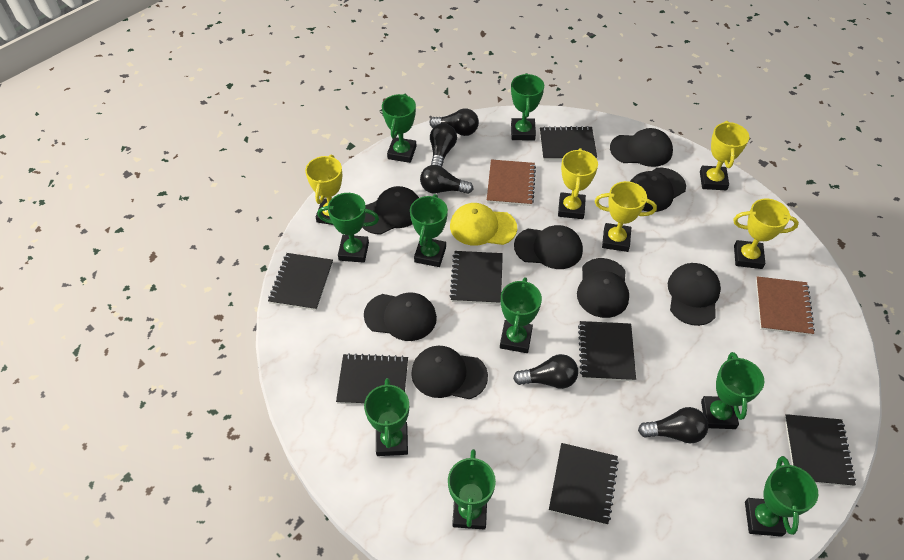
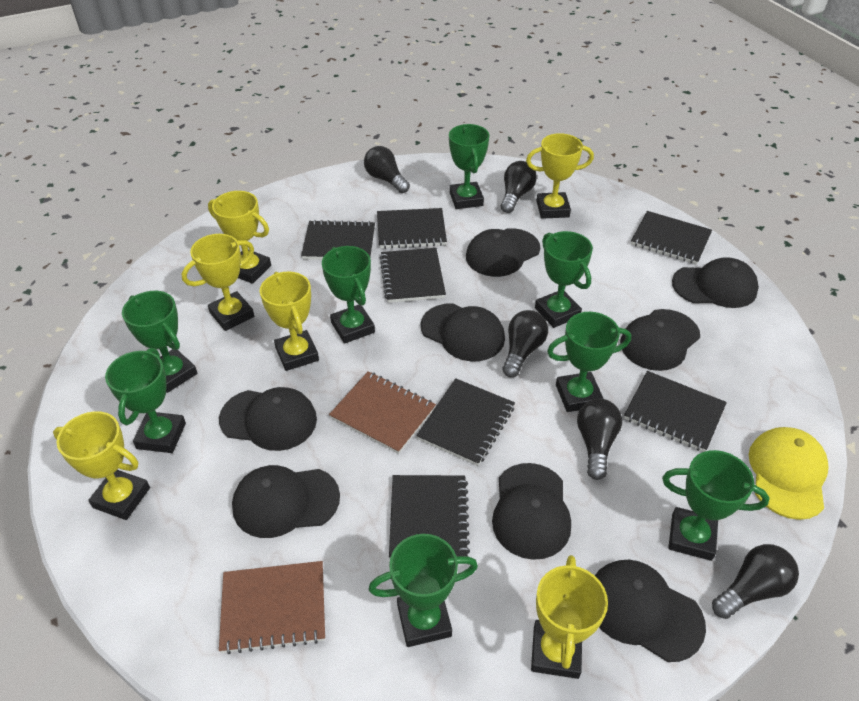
green trophy: [317,193,379,263] [364,378,409,456] [382,94,416,163] [410,194,448,267] [448,449,496,530] [500,277,542,353] [511,73,544,141] [701,352,764,429] [745,456,818,537] = 9 -> [105,348,186,453] [122,291,197,393] [322,246,375,344] [369,534,478,647] [449,124,489,209] [535,231,593,328] [547,312,631,412] [662,450,769,561] = 8
yellow trophy: [305,154,342,225] [558,148,598,219] [595,181,657,252] [700,121,749,190] [733,199,799,269] = 5 -> [53,411,150,520] [182,234,254,331] [208,191,271,284] [260,271,319,371] [526,133,594,219] [531,555,608,679] = 6

